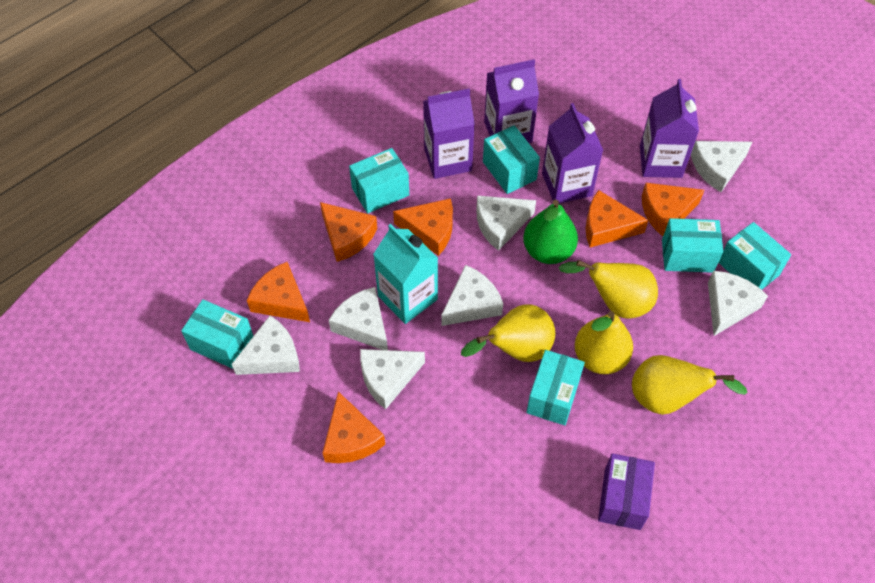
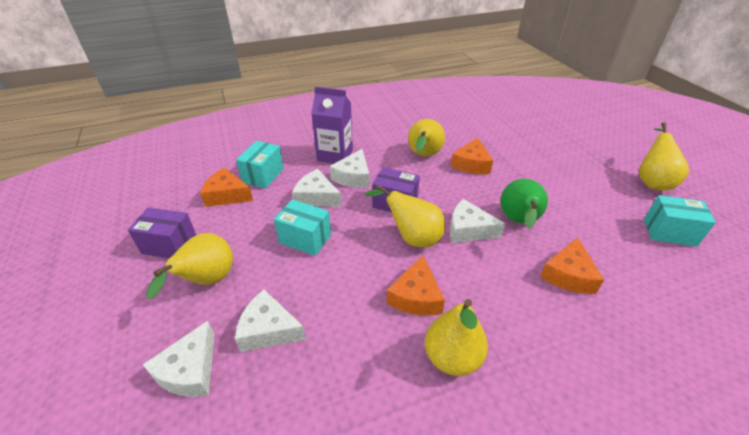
orange cheese: [247,262,310,322] [320,202,377,262] [323,392,385,463] [393,198,453,256] [586,190,648,247] [642,183,704,236] = 6 -> [200,167,253,207] [387,255,445,316] [451,138,493,174] [540,237,604,294] = 4
purple box: [598,453,655,530] = 1 -> [128,208,196,258] [372,167,420,212] = 2
purple carton: [423,88,475,179] [484,59,539,143] [542,103,603,204] [640,79,699,178] = 4 -> [311,86,353,164] = 1
turquoise box: [181,299,253,369] [349,148,409,213] [483,125,540,194] [526,350,585,425] [662,218,723,273] [719,222,791,290] = 6 -> [236,141,284,189] [274,199,331,256] [644,195,716,247] = 3
turquoise carton: [373,224,438,324] = 1 -> none = 0
white cheese: [232,316,300,375] [329,287,388,350] [360,349,425,410] [442,265,503,326] [477,196,536,251] [691,141,752,192] [708,271,768,336] = 7 -> [143,321,214,397] [235,290,306,352] [292,169,341,207] [330,149,370,188] [450,199,505,243] = 5
yellow pear: [461,304,555,362] [559,260,658,318] [575,311,633,374] [632,355,747,415] = 4 -> [146,233,233,299] [364,185,445,247] [408,119,445,156] [425,299,488,376] [639,122,689,190] = 5

